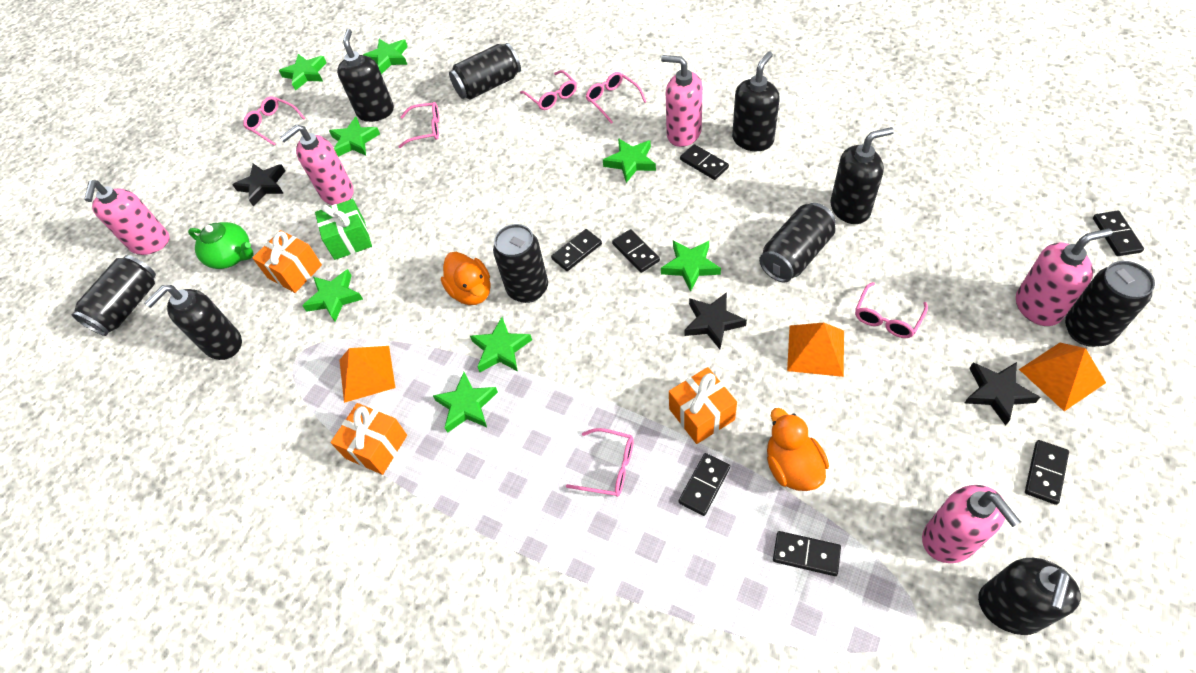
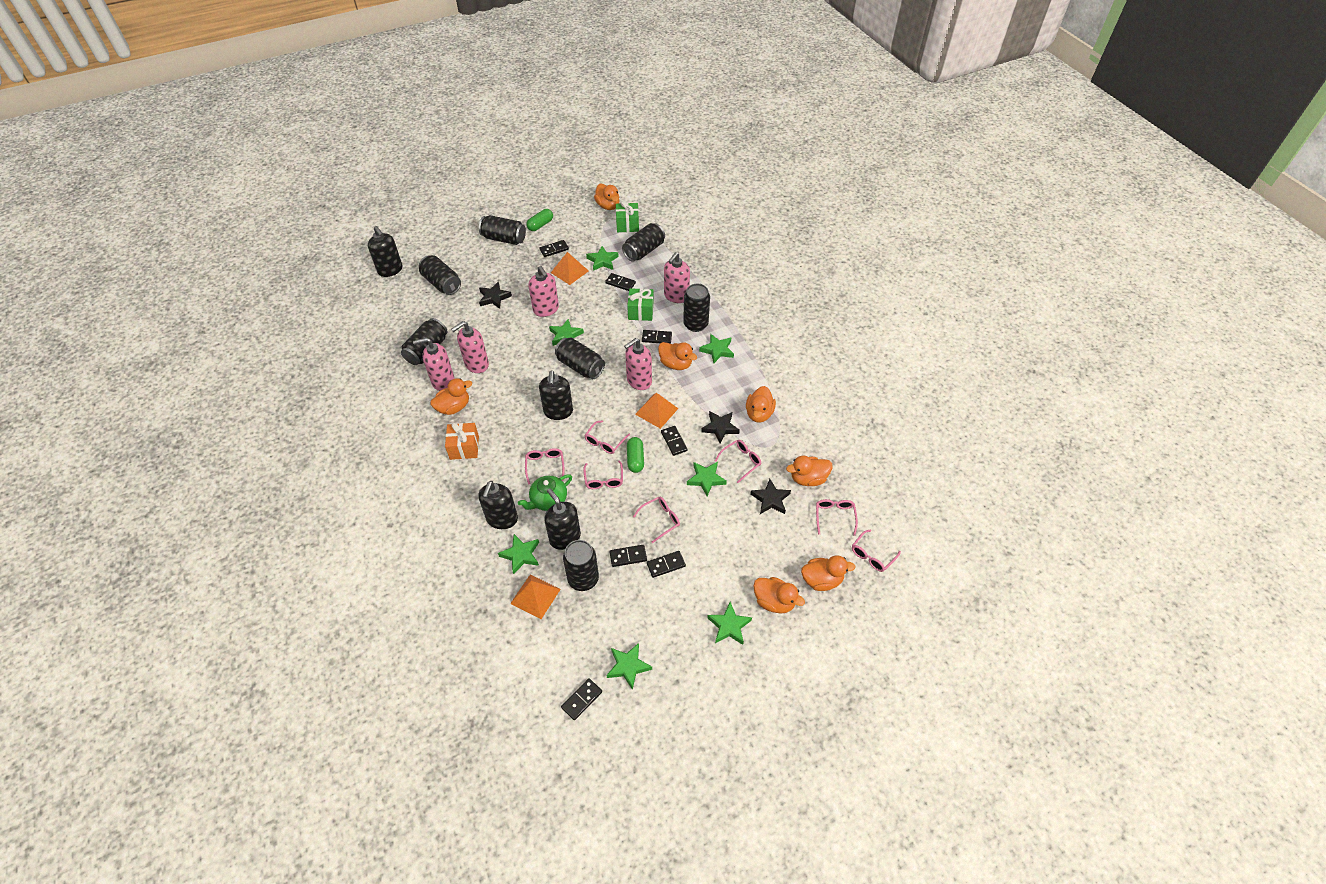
black can: [71,255,156,336] [449,43,521,100] [493,224,548,303] [759,203,836,282] [1065,261,1155,347] = 5 -> [401,318,448,365] [419,255,461,295] [479,215,526,245] [555,338,605,379] [563,540,599,591] [622,223,665,262] [683,284,710,332] = 7
black soap dispenser: [145,285,242,360] [337,29,394,122] [732,52,780,151] [830,127,894,224] [978,558,1081,635] = 5 -> [368,226,402,277] [478,481,518,529] [539,371,573,420] [544,488,581,550] = 4
green capsule: none = 0 -> [526,209,553,231] [627,437,644,473] = 2
green gift: [315,199,372,260] = 1 -> [616,201,639,232] [627,288,654,321] = 2
green star: [279,54,326,91] [302,269,363,322] [329,117,380,157] [363,39,408,74] [433,372,498,433] [470,317,532,372] [603,138,656,183] [661,241,721,292] = 8 -> [498,534,539,574] [549,319,584,346] [586,246,619,271] [607,643,652,690] [687,462,727,496] [699,334,734,363] [707,602,752,645] = 7
orange duck: [441,252,491,305] [767,408,829,491] = 2 -> [430,378,472,415] [594,184,619,210] [658,342,697,370] [746,386,776,422] [753,577,805,614] [786,456,832,486] [801,555,855,591] = 7
orange gift: [253,230,322,293] [330,403,407,475] [669,367,737,444] = 3 -> [445,422,479,460] = 1
pink glasses: [243,96,305,146] [398,102,439,148] [520,70,577,110] [566,428,634,497] [585,72,646,124] [855,282,928,338] = 6 -> [525,448,564,484] [583,460,623,489] [584,420,630,454] [633,497,680,543] [715,440,762,483] [816,499,858,536] [852,530,901,572] = 7

